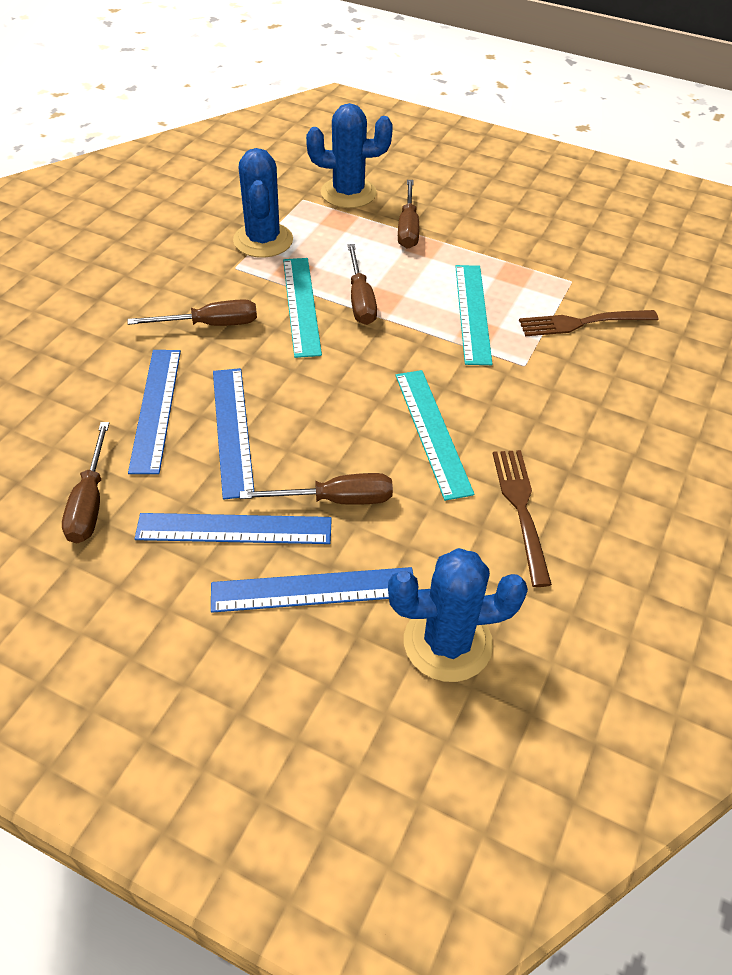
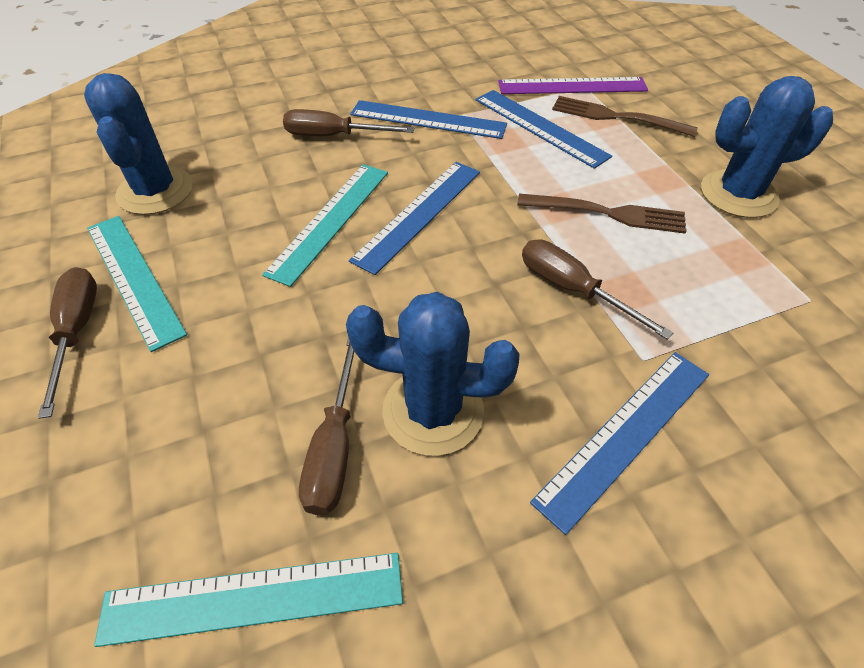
brown screwdriver: [62,422,109,543] [128,299,257,326] [240,473,393,505] [347,244,377,325] [398,180,419,249] = 5 -> [38,267,97,419] [283,109,414,136] [299,337,354,515] [522,239,673,340] = 4
purple ruler: none = 0 -> [499,77,648,94] = 1

